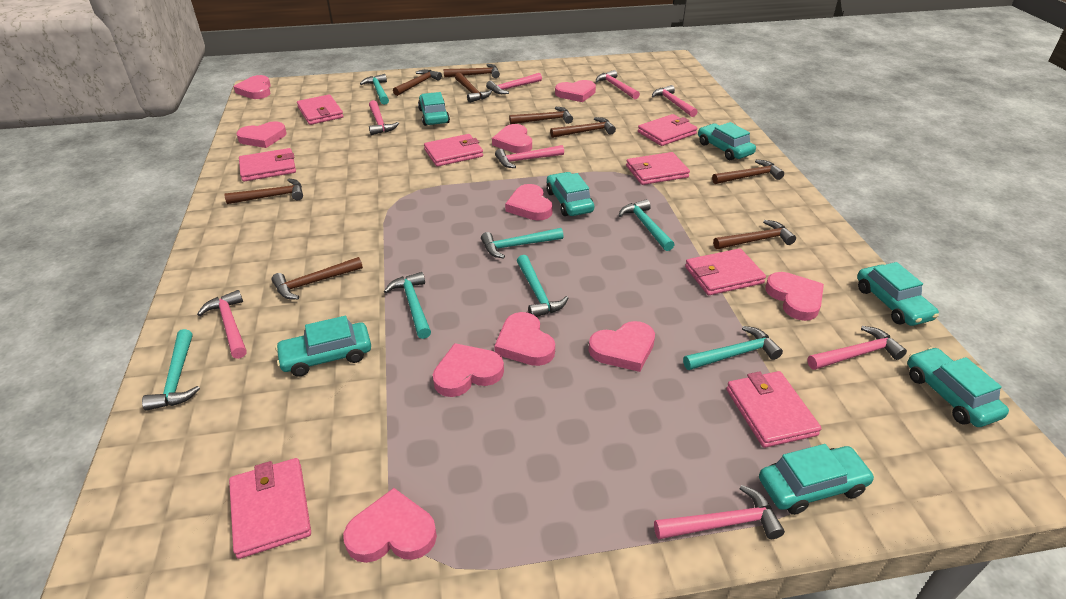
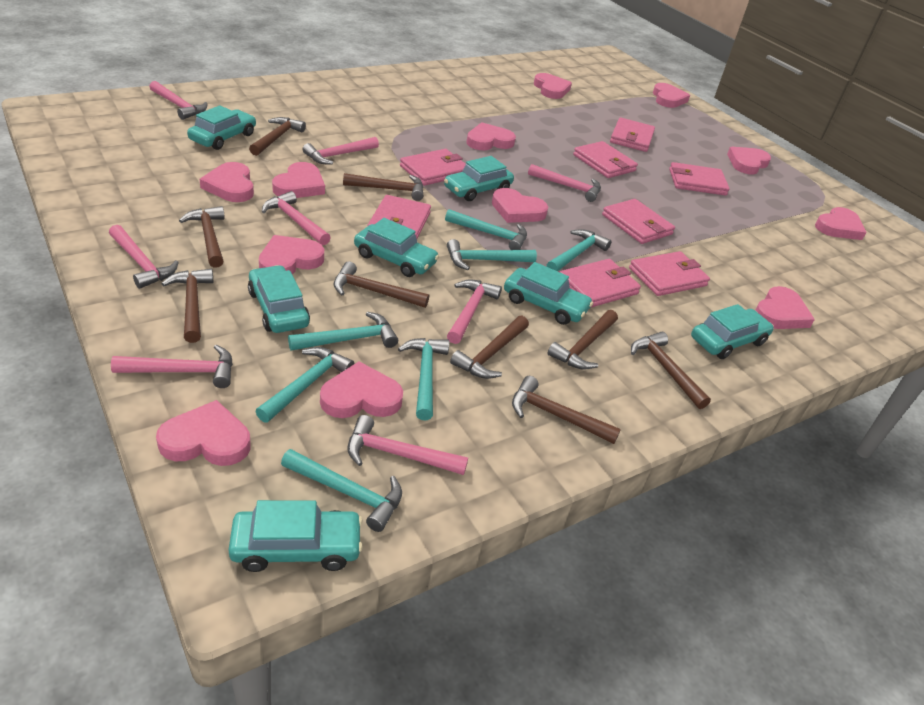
pink heart: [234,75,271,99] [237,121,286,148] [343,488,437,563] [433,343,504,397] [492,124,532,153] [494,312,555,366] [505,184,553,221] [555,80,596,102] [589,321,655,372] [765,272,824,321] = 10 -> [156,400,251,466] [200,162,254,202] [259,235,324,274] [272,162,325,198] [320,361,403,418] [466,122,516,150] [492,188,548,223] [534,73,572,99] [653,83,690,108] [727,147,771,174] [755,286,815,329] [815,207,867,240] = 12

